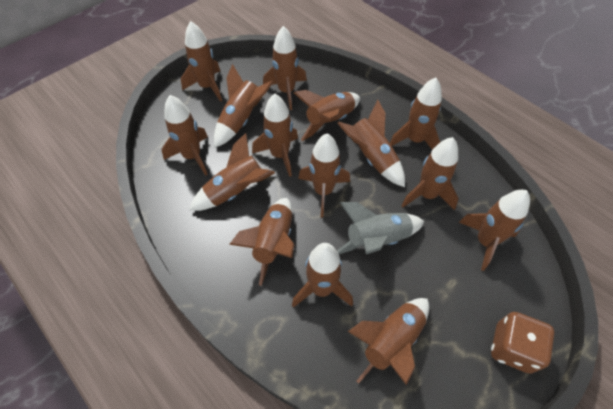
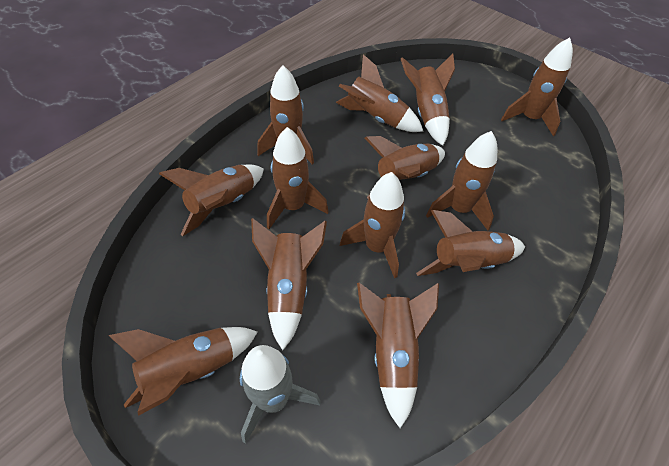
brown dice: [491,312,554,374] = 1 -> none = 0
brown rocket: [162,95,208,176] [181,21,222,102] [189,133,275,211] [214,64,273,148] [229,198,294,286] [252,94,298,177] [263,26,307,110] [292,243,353,308] [293,90,360,141] [298,133,350,217] [337,100,405,187] [348,298,429,385] [390,78,442,150] [401,137,459,210] [459,190,530,271] = 15 -> [108,327,257,416] [159,165,264,236] [251,218,327,350] [257,65,314,164] [267,127,328,229] [336,54,424,132] [340,172,405,278] [357,283,439,428] [365,136,445,198] [401,53,455,146] [416,210,525,276] [426,131,497,231] [501,37,573,136] = 13

